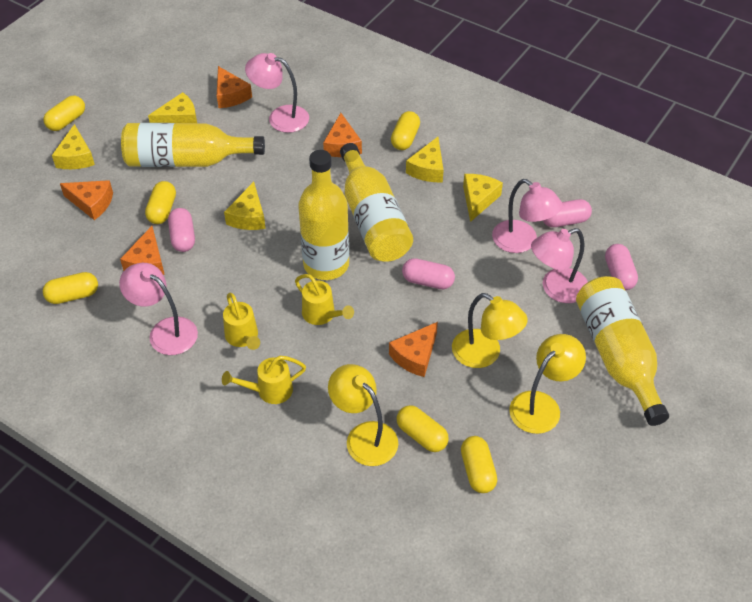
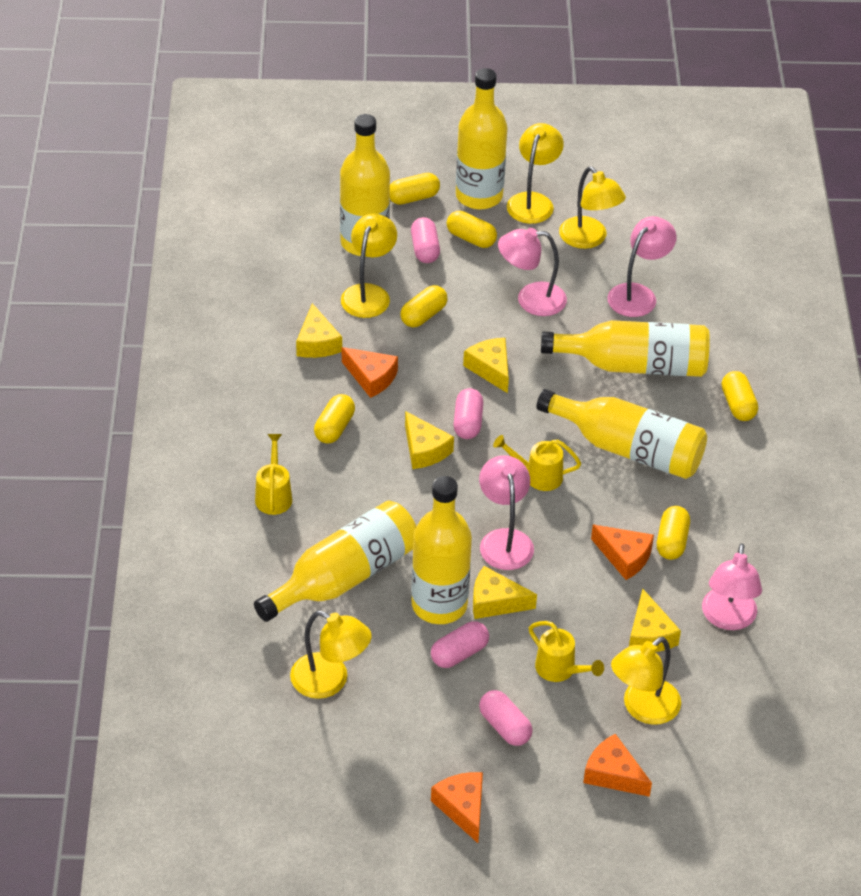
orange cheese: [60,180,113,220] [120,226,165,275] [217,66,252,108] [323,113,362,157] [389,322,438,377] = 5 -> [342,347,398,398] [431,772,483,843] [583,734,652,797] [591,525,654,580] = 4
yellow bottle: [121,123,265,167] [298,150,349,280] [340,143,413,262] [576,276,669,426] = 4 -> [254,501,417,622] [340,114,390,257] [411,476,472,624] [456,68,507,210] [536,389,707,479] [541,320,710,377] = 6
yellow lamp: [328,364,398,466] [452,293,528,368] [509,334,586,434] = 3 -> [290,611,372,699] [341,214,397,318] [507,123,564,224] [559,166,626,249] [611,637,681,725] = 5

